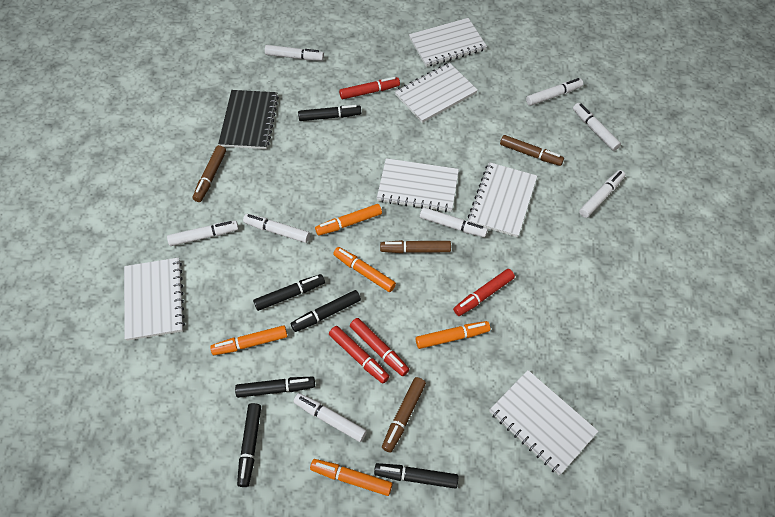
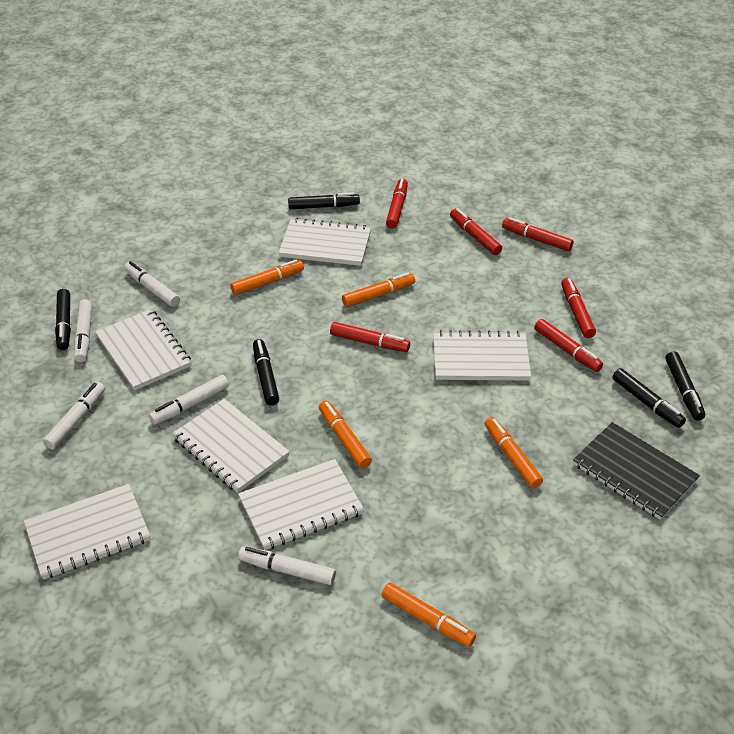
black marker: [235,377,315,398] [237,403,261,487] [253,274,325,311] [291,290,361,332] [298,105,361,121] [374,463,458,489] = 6 -> [55,289,71,350] [253,339,279,406] [288,192,360,209] [612,368,686,428] [665,351,705,421] = 5
brown marker: [193,145,226,202] [380,240,451,253] [382,377,426,453] [500,135,564,166] = 4 -> none = 0
red marker: [329,326,390,384] [339,77,400,99] [350,318,409,376] [453,269,515,316] = 4 -> [330,322,410,352] [386,178,408,229] [450,208,502,255] [502,217,574,251] [534,319,603,372] [561,278,596,338] = 6
white marker: [167,221,239,246] [243,214,310,243] [265,45,324,61] [293,393,367,442] [420,207,488,237] [526,78,583,106] [573,103,621,151] [579,170,625,218] = 8 -> [43,382,105,450] [74,299,92,362] [124,261,180,307] [149,375,229,425] [238,546,336,585] = 5

